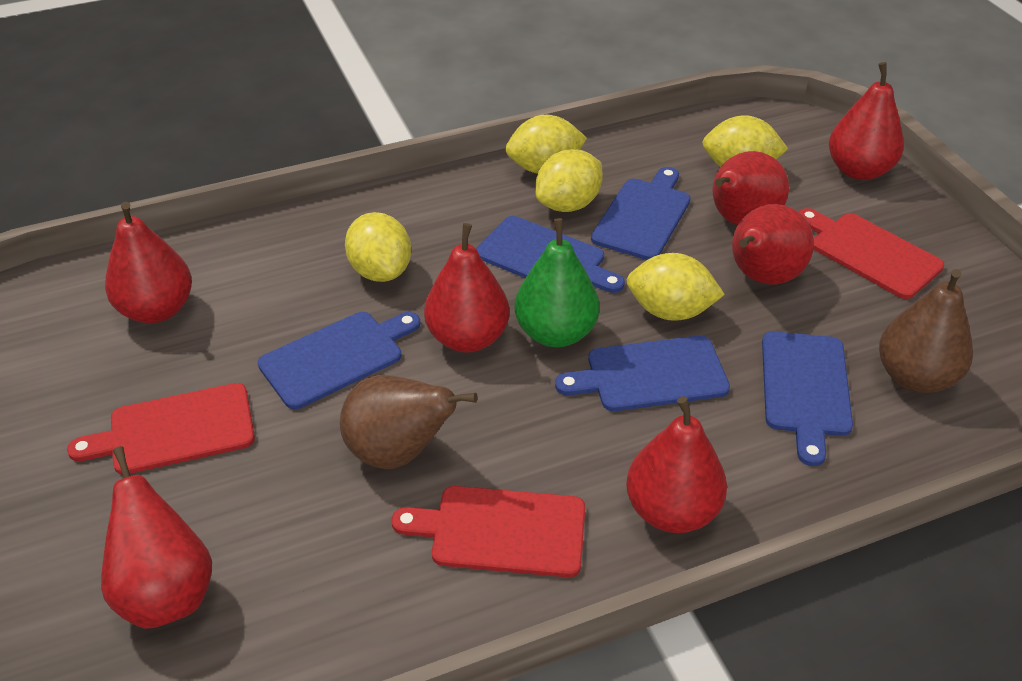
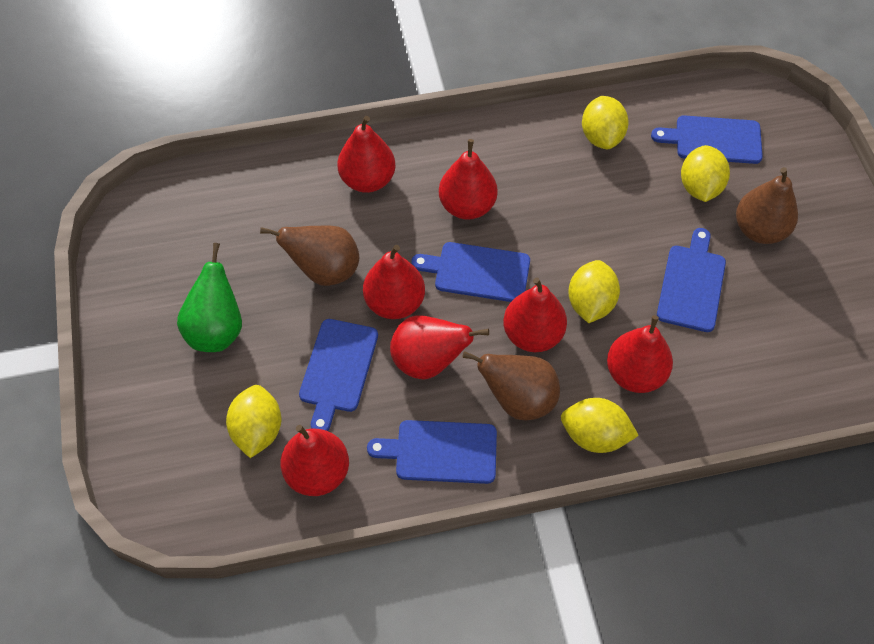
brown pear: [340,375,478,469] [879,269,973,393] = 2 -> [260,226,359,286] [462,351,560,421] [736,167,798,244] = 3
red cutting board: [67,383,255,475] [391,486,585,577] [799,208,945,299] = 3 -> none = 0

